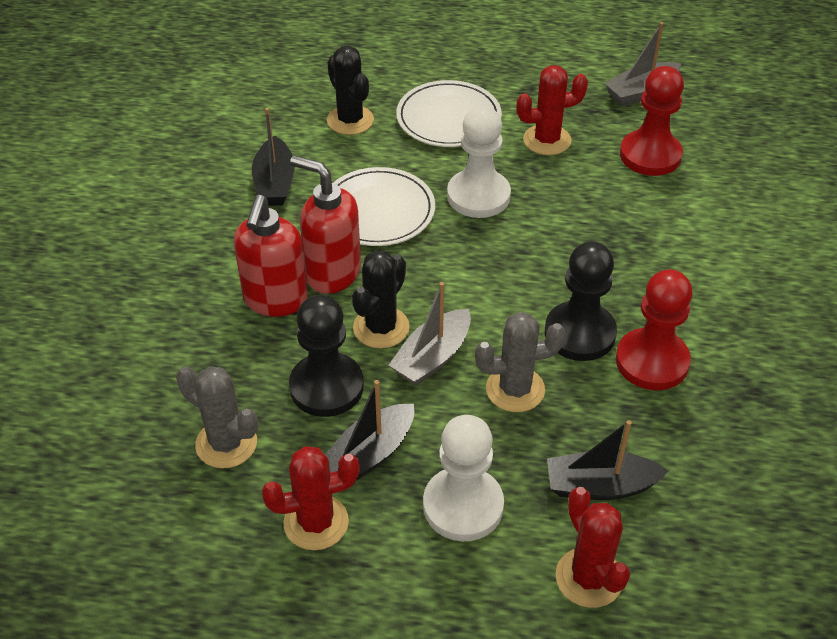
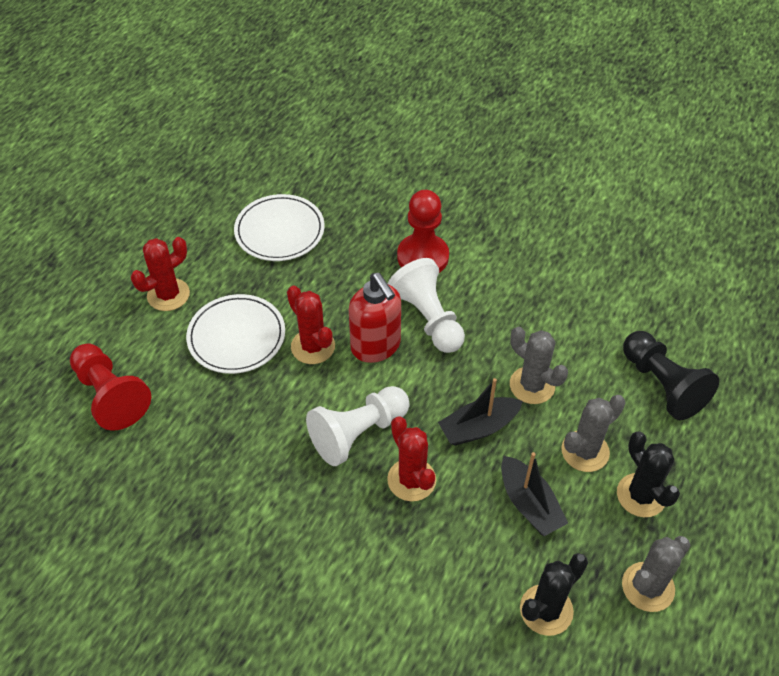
black boat: [252,108,295,206] [325,380,414,480] [547,420,669,500] = 3 -> [438,378,523,446] [501,452,568,536] = 2
black pawn: [289,295,364,417] [545,241,617,361] = 2 -> [623,331,719,421] = 1
grey boat: [389,282,471,386] [605,22,681,107] = 2 -> none = 0
grey cactus: [176,366,258,469] [475,312,566,412] = 2 -> [510,327,568,404] [561,395,625,472] [622,536,690,612] = 3
red soap dispenser: [234,195,308,317] [290,156,361,294] = 2 -> [349,273,401,363] = 1

